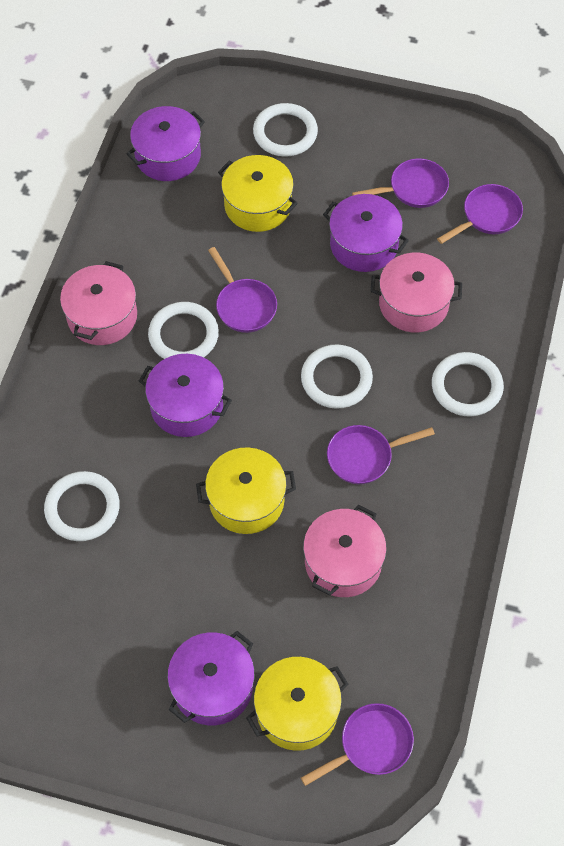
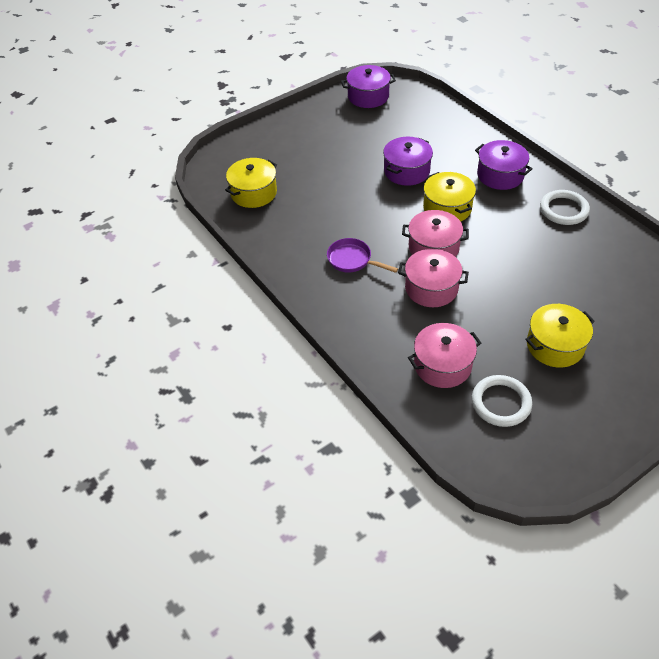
purple pan: [208,247,277,333] [301,703,414,786] [327,425,435,484] [352,158,449,208] [437,184,523,244] = 5 -> [327,238,398,273] = 1
purple pot: [126,106,205,181] [139,354,232,437] [167,631,255,725] [323,194,409,272] = 4 -> [341,65,396,108] [383,137,433,186] [475,140,533,190] = 3
white ring: [44,471,120,541] [148,302,219,359] [253,103,318,157] [301,344,373,409] [432,352,504,416] = 5 -> [472,375,532,427] [540,190,590,225] = 2

